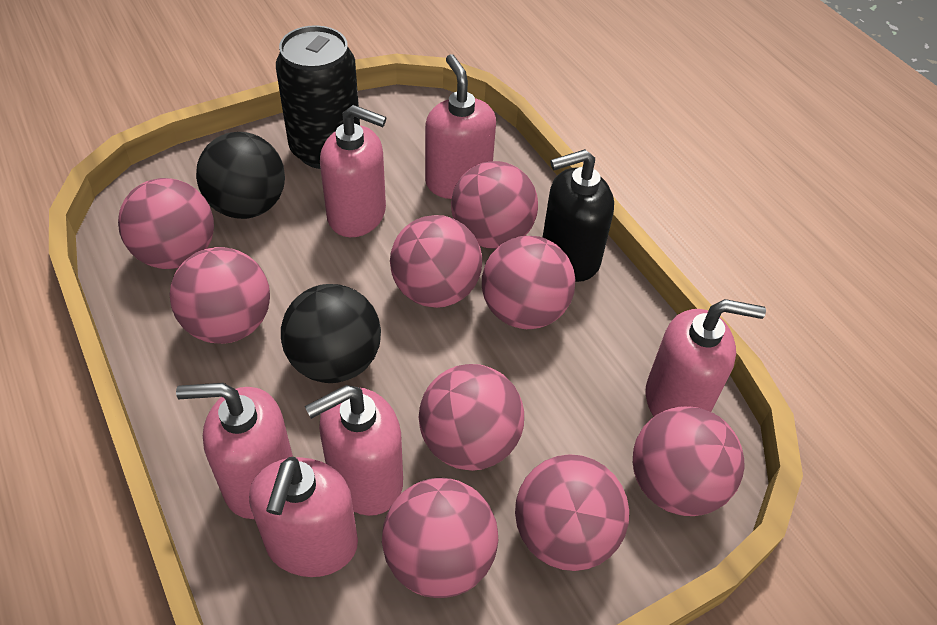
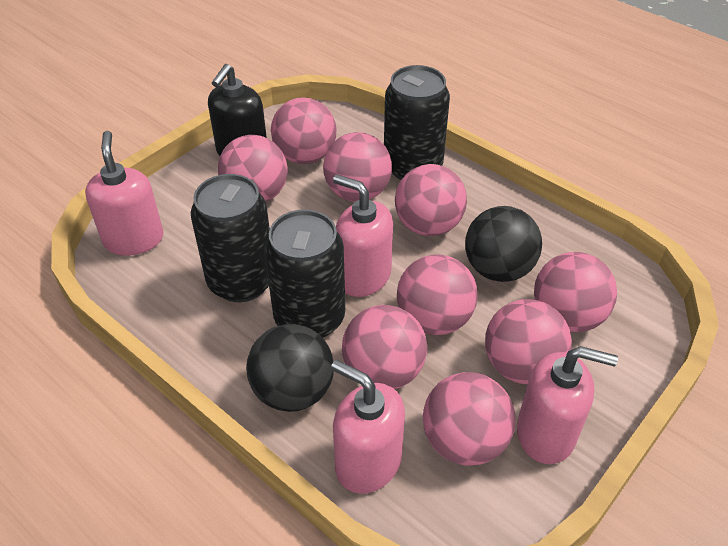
black can: [276,25,360,169] = 1 -> [191,174,270,302] [264,209,345,338] [384,65,450,180] = 3
pink soap dispenser: [176,383,293,519] [249,457,358,577] [305,385,403,516] [320,105,386,237] [425,54,496,199] [646,299,766,416] = 6 -> [85,131,164,256] [331,360,405,494] [333,174,393,297] [517,346,618,464] = 4

